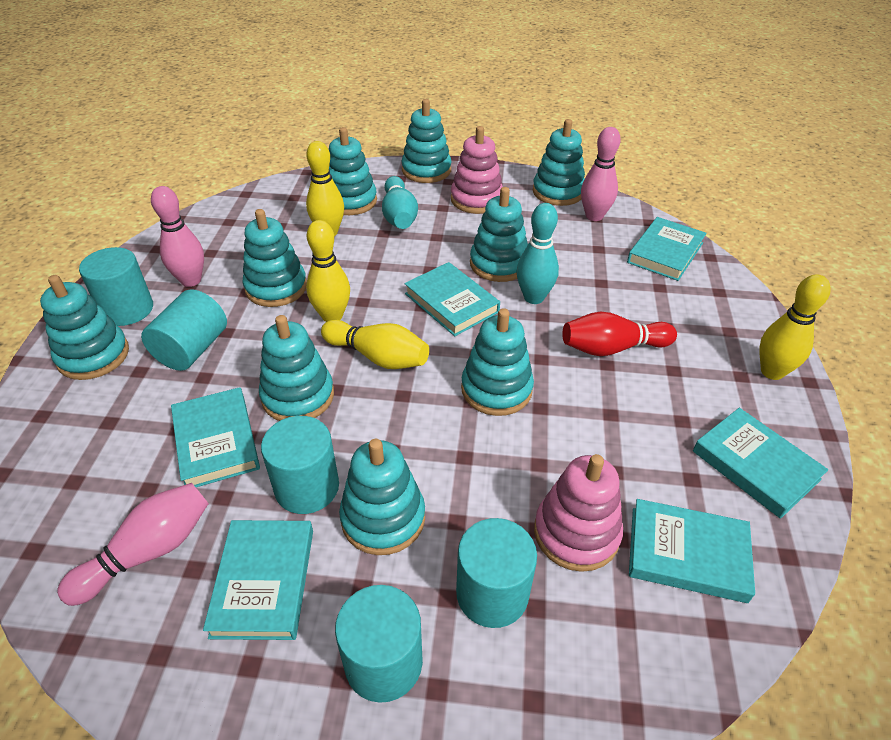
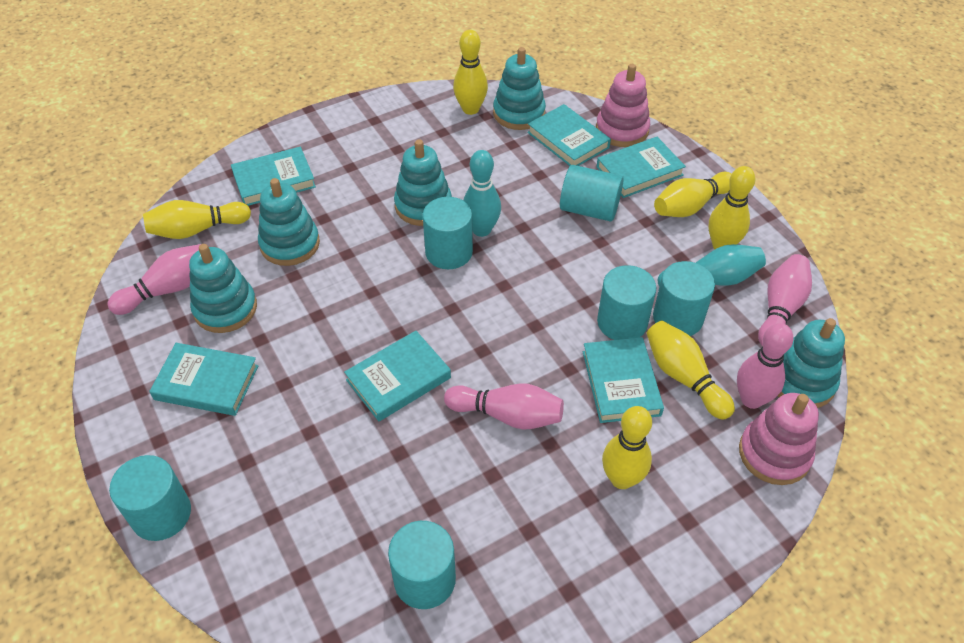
pink bowling pin: [57,483,209,606] [151,186,204,287] [581,127,621,221] = 3 -> [107,244,201,315] [444,383,564,430] [737,323,794,409] [758,254,812,346] = 4
red bowling pin: [562,312,677,356] = 1 -> none = 0
turquoise cylinder: [79,247,153,326] [141,289,227,371] [261,416,339,514] [335,585,423,703] [456,518,537,628] = 5 -> [109,455,191,541] [388,521,456,609] [423,197,473,269] [560,165,624,222] [597,265,656,340] [653,261,715,336] = 6
turquoise stacking toy: [40,275,129,380] [242,209,307,307] [259,315,334,421] [329,127,377,215] [339,439,425,555] [402,99,452,183] [461,308,534,416] [470,187,528,282] [533,119,585,206] = 9 -> [189,244,257,333] [258,178,320,266] [394,139,452,226] [493,47,546,130] [778,318,845,408] = 5
yellow bowling pin: [306,141,344,236] [306,220,350,322] [321,320,429,369] [759,274,831,380] = 4 -> [143,200,251,239] [453,30,488,115] [602,406,652,489] [646,321,735,420] [654,172,732,217] [709,166,755,249] = 6

